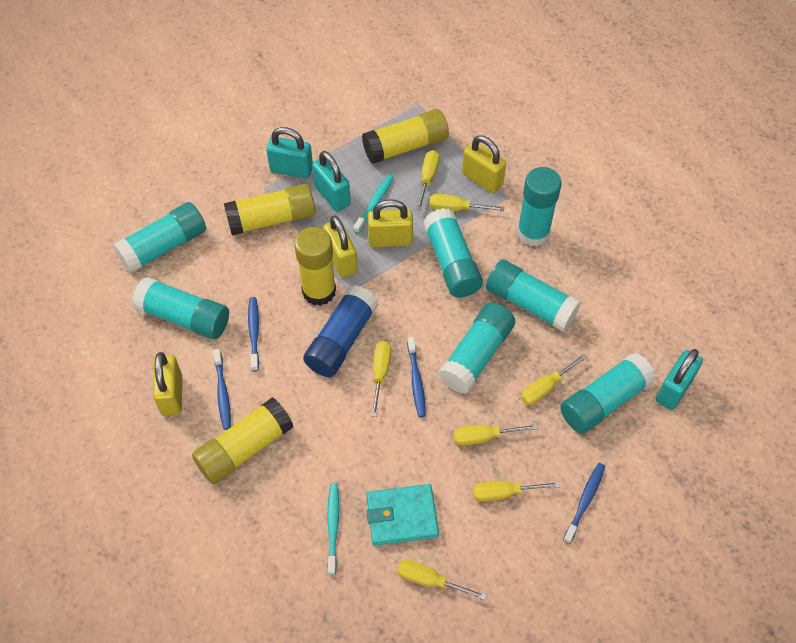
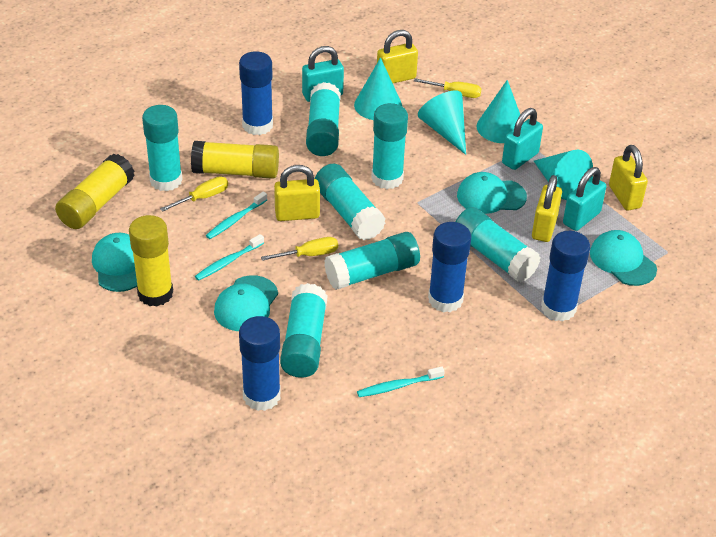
blue glue stick: [303,285,378,377] = 1 -> [239,51,273,135] [239,316,281,411] [428,222,471,313] [541,231,590,322] = 4
blue toothbrush: [213,349,231,430] [248,297,259,372] [407,337,426,418] [563,463,605,544] = 4 -> none = 0
turquoise cap: none = 0 -> [92,233,137,292] [214,275,278,331] [457,172,527,214] [590,230,657,286] = 4
turquoise cone: none = 0 -> [354,58,402,120] [418,91,466,155] [476,80,520,143] [534,150,593,200] = 4
turquoise toothbrush: [327,484,339,575] [353,175,394,234] = 2 -> [195,234,264,281] [206,191,267,239] [357,366,445,397] = 3
turquoise wallet: [366,484,439,546] = 1 -> none = 0
yellow glue stick: [192,397,293,484] [224,184,315,236] [294,227,336,306] [362,109,449,164] = 4 -> [55,153,135,229] [129,215,173,307] [191,141,279,179] = 3
yellow screwdriver: [371,341,391,417] [397,560,486,600] [416,150,439,210] [429,194,504,211] [453,424,538,446] [473,481,560,501] [521,354,587,405] = 7 -> [160,176,228,212] [261,237,338,261] [414,78,481,98] = 3

